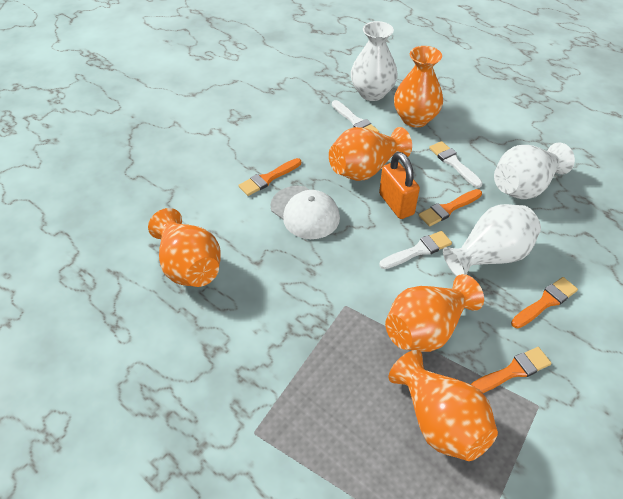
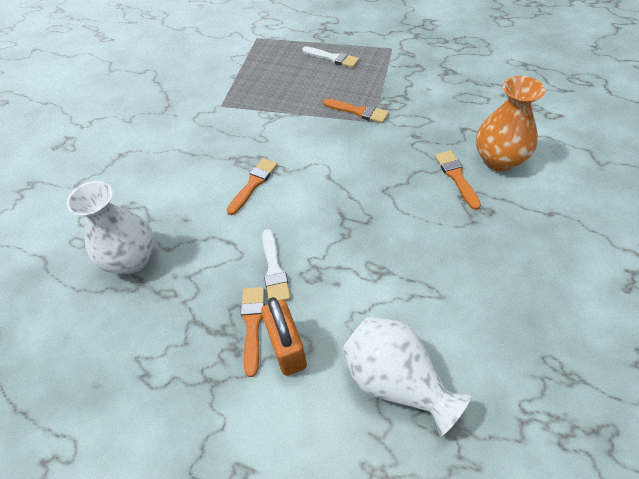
orange vase: [148,208,221,287] [329,127,412,181] [385,274,484,352] [389,350,498,461] [394,46,443,127] = 5 -> [476,76,545,171] = 1
white brush: [332,100,379,133] [379,231,452,269] [429,141,483,188] = 3 -> [262,229,291,301] [302,47,359,68] = 2
white cap: [270,186,340,239] = 1 -> none = 0
white vase: [351,21,398,101] [443,204,541,277] [494,142,575,199] = 3 -> [66,181,154,274] [342,316,471,436] = 2

